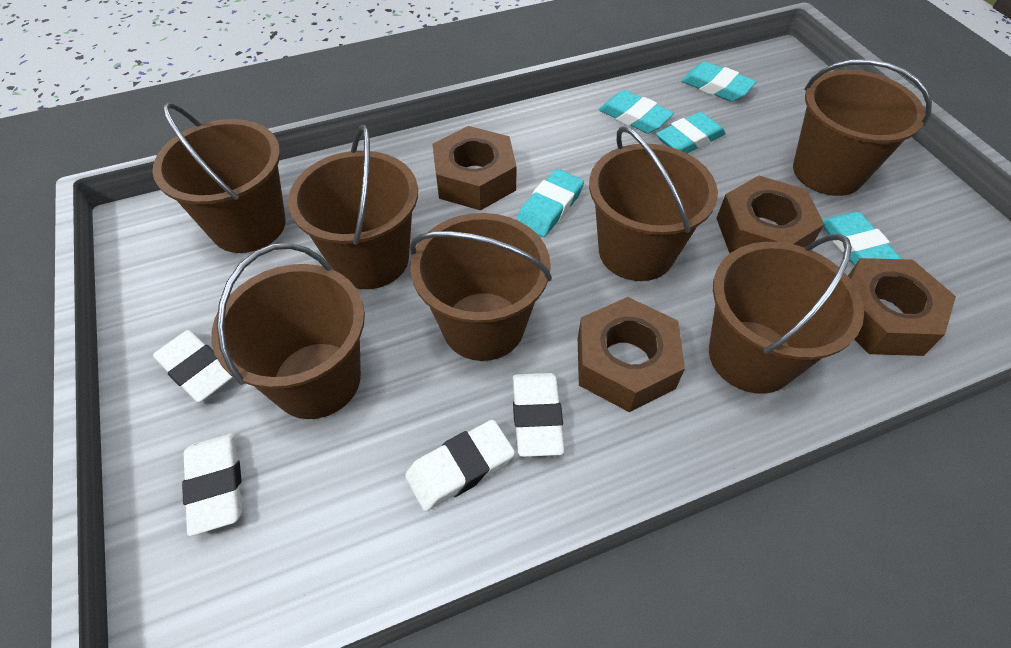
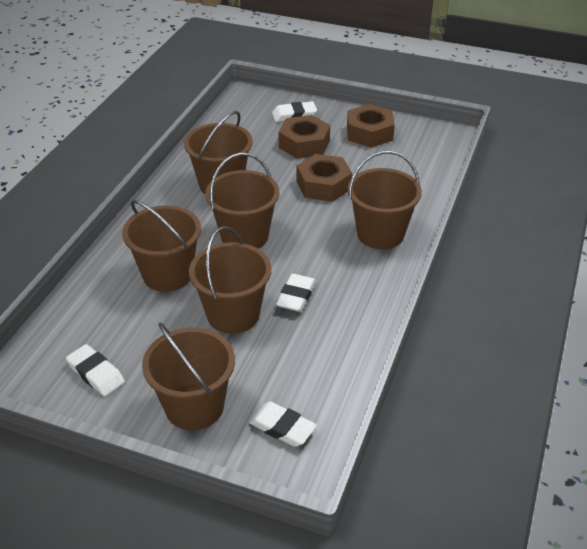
brown bucket: [152,102,286,253] [212,243,365,419] [288,125,418,289] [409,213,552,361] [589,126,718,281] [709,234,864,394] [793,59,932,196] = 7 -> [122,200,201,292] [142,323,235,430] [184,111,253,194] [189,226,271,334] [205,153,279,249] [348,151,422,249] = 6
brown nut: [432,126,517,210] [578,297,685,412] [716,176,824,253] [848,258,956,356] = 4 -> [278,115,330,159] [297,154,352,202] [347,104,395,148] = 3
turquoise eraser: [517,169,584,237] [599,90,674,134] [656,112,726,154] [681,62,756,102] [822,212,901,266] = 5 -> none = 0

